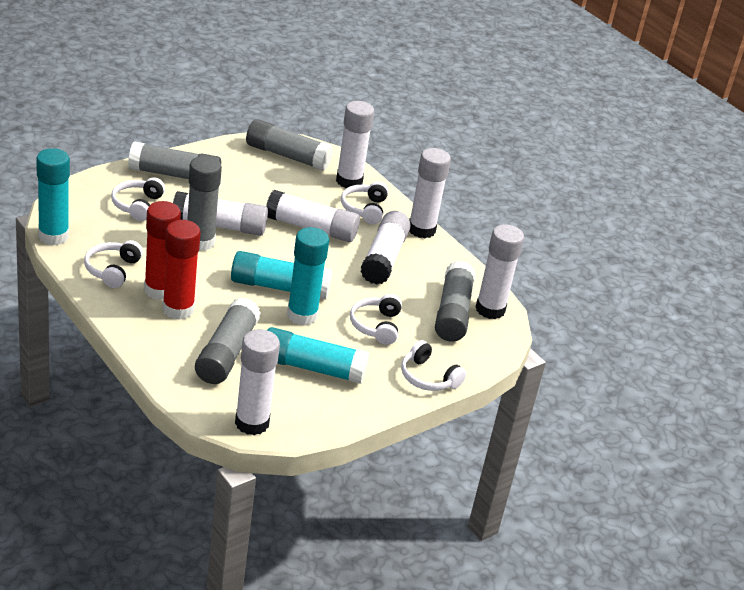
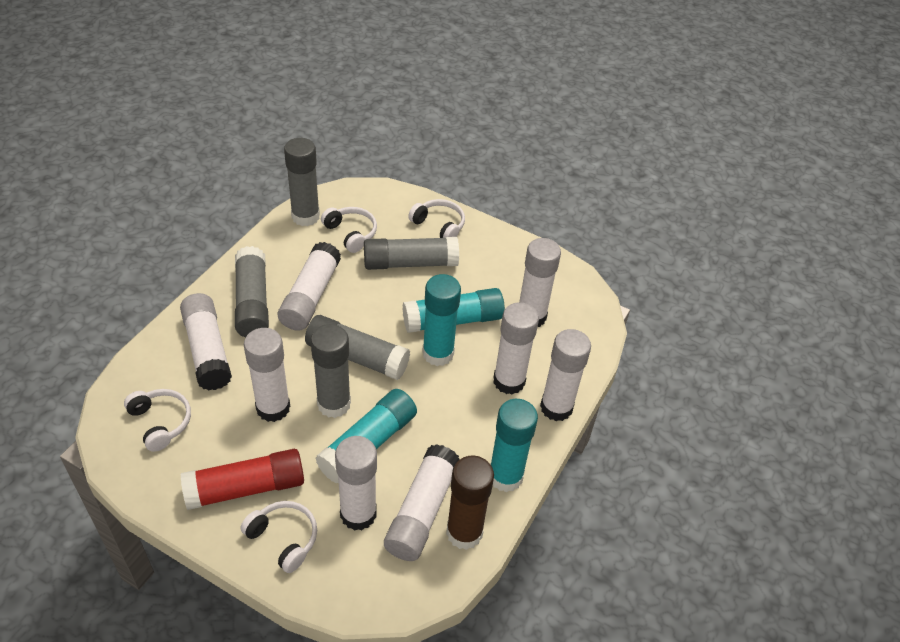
brown glue stick: none = 0 -> [446,455,494,550] = 1
red glue stick: [144,201,181,300] [162,220,201,320] = 2 -> [181,449,304,510] = 1
white glue stick: [173,191,268,236] [235,329,280,435] [266,190,360,242] [336,101,375,188] [360,211,411,285] [409,148,451,238] [476,224,524,319] = 7 -> [180,293,232,391] [244,328,290,422] [278,242,341,331] [335,436,377,531] [384,444,460,561] [493,302,539,395] [519,238,561,327] [540,329,591,421] = 8
white headphones: [84,240,143,288] [111,177,165,221] [341,182,388,224] [350,294,402,345] [401,340,466,391] = 5 -> [124,389,191,452] [240,501,317,573] [321,207,377,253] [408,199,465,238] = 4

